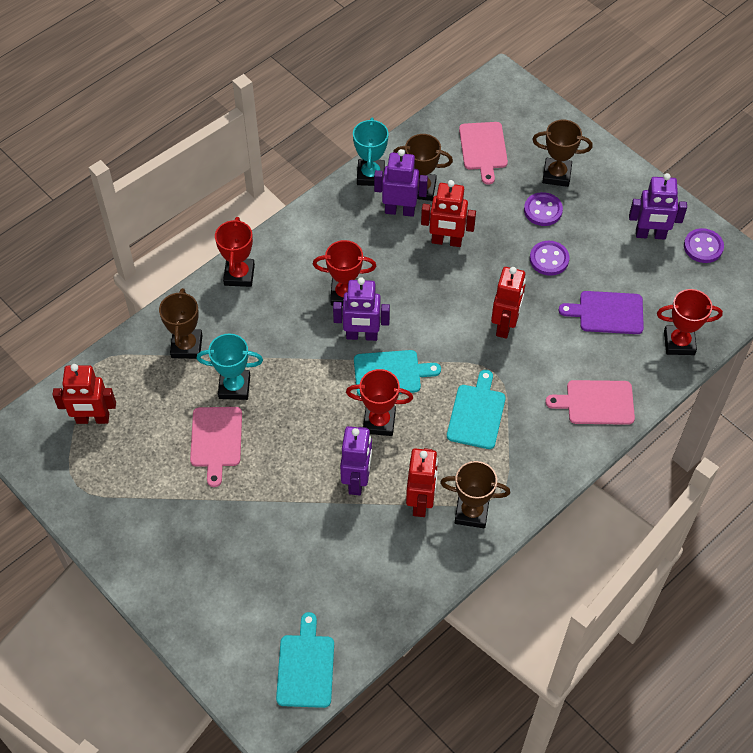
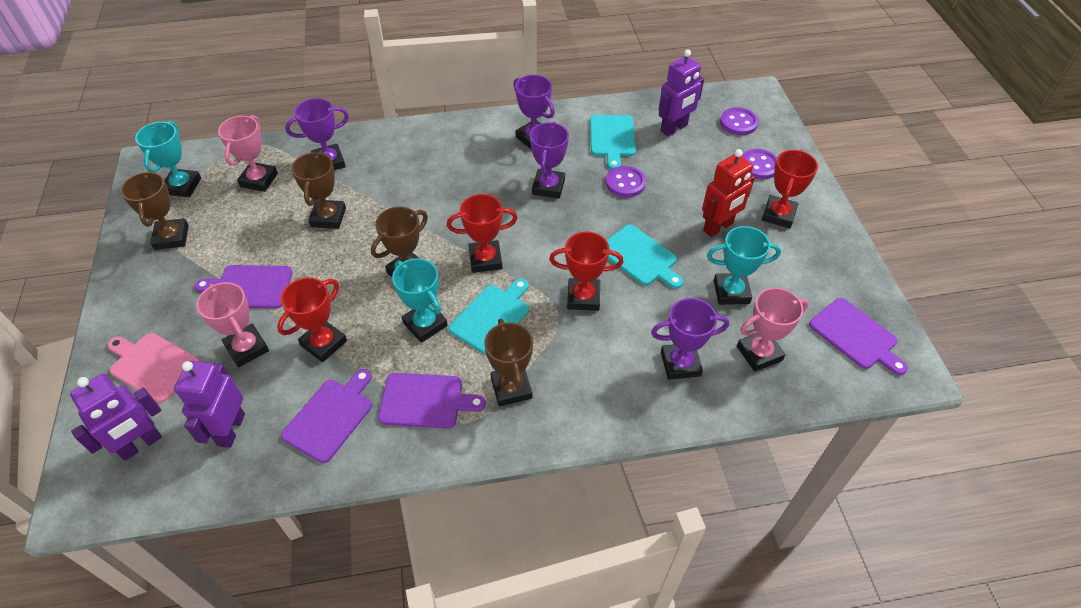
pink cutting board: [190,407,242,487] [459,122,508,185] [545,380,635,425] = 3 -> [107,333,200,403] = 1
pink trophy: none = 0 -> [196,282,269,367] [218,115,278,192] [737,288,809,372] = 3
purple cutting board: [558,291,644,334] = 1 -> [194,265,293,309] [281,369,372,463] [378,373,486,429] [809,298,908,375] = 4
purple robot: [333,277,390,341] [340,426,372,496] [374,149,428,217] [629,173,687,240] = 4 -> [70,374,162,461] [174,361,245,448] [658,49,704,136] = 3
purple trophy: none = 0 -> [285,98,349,170] [513,75,555,150] [530,122,569,199] [651,298,729,380] = 4
red robot: [52,364,116,424] [406,448,438,517] [421,180,476,247] [491,267,526,339] = 4 -> [702,149,755,237] = 1
turquoise trophy: [197,334,263,400] [353,118,389,186] = 2 -> [135,121,201,197] [392,258,448,343] [707,226,781,305] = 3

